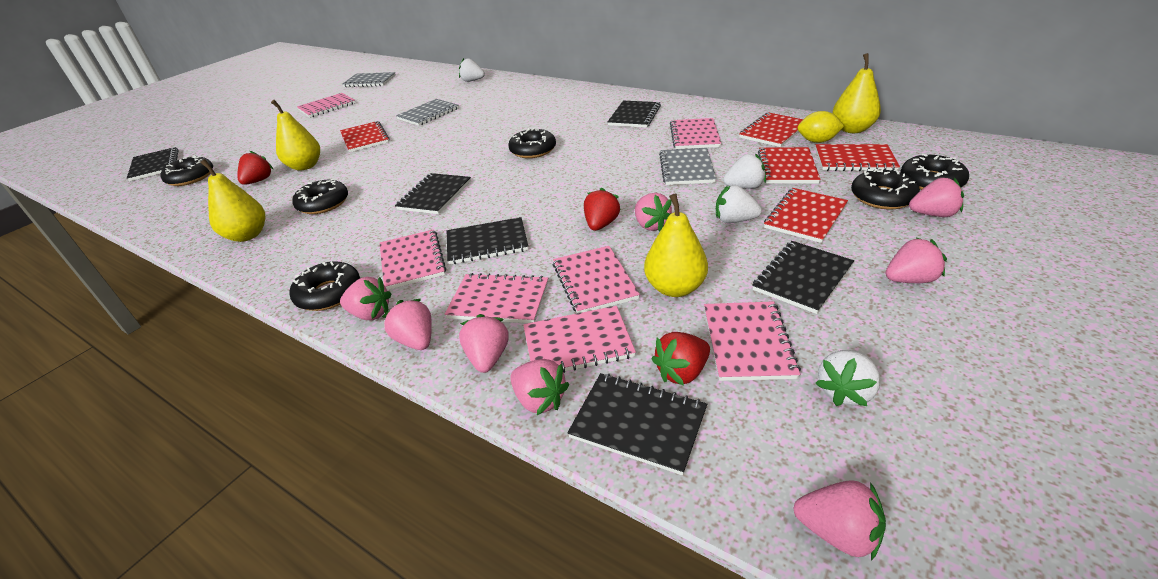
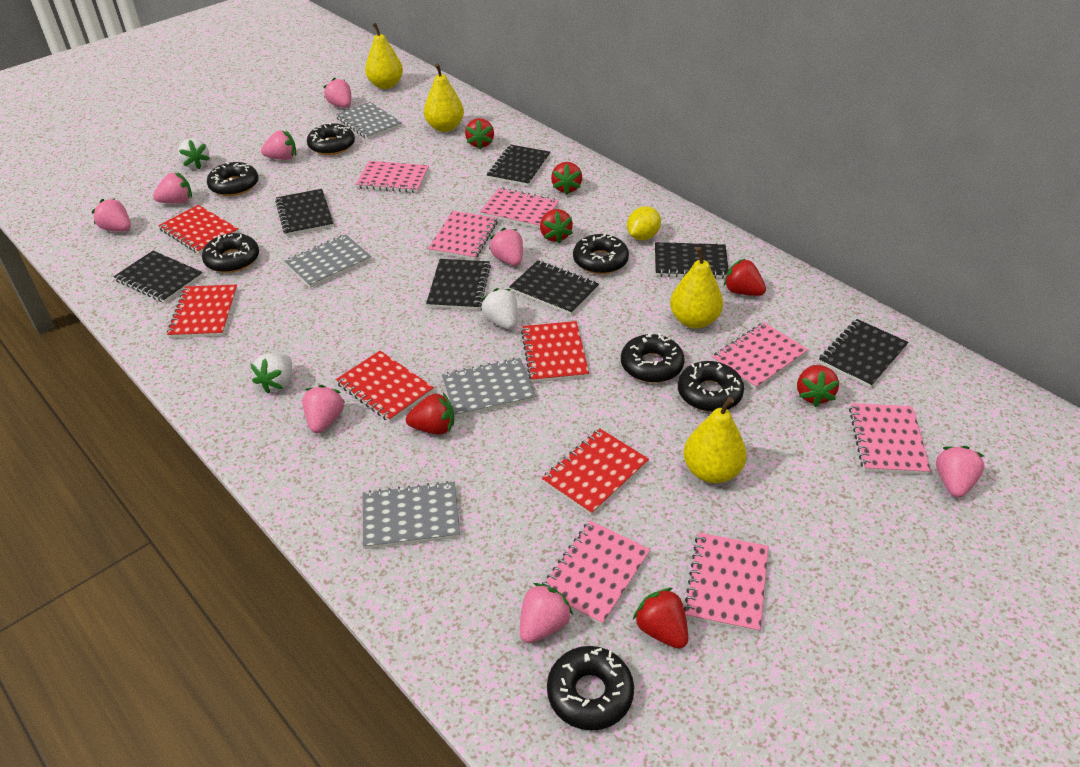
black donut: [160,155,213,186] [290,261,360,311] [292,179,348,214] [508,128,556,158] [851,168,920,209] [900,154,969,190] = 6 -> [202,233,259,273] [207,162,258,196] [307,123,355,155] [547,646,634,731] [573,233,629,274] [621,333,685,383] [678,361,744,412] = 7
black notebook: [127,147,179,181] [395,173,471,214] [447,217,528,265] [567,373,707,475] [608,101,661,128] [752,241,854,314] = 6 -> [113,251,203,303] [275,189,334,236] [426,259,491,310] [487,144,551,186] [509,260,599,315] [655,242,728,279] [819,319,909,388] = 7
grey notebook: [342,72,396,87] [396,99,459,126] [659,148,716,185] = 3 -> [284,234,372,288] [336,102,402,140] [362,481,460,549] [442,358,536,418] = 4
red strawberry: [237,151,273,185] [584,188,621,231] [651,332,710,386] = 3 -> [406,393,454,435] [465,118,494,149] [540,209,573,244] [551,162,582,195] [633,588,688,649] [724,259,766,296] [797,365,840,407] = 7
white strawberry: [459,58,485,82] [716,185,762,223] [723,153,766,189] [815,350,881,406] = 4 -> [178,138,210,170] [250,353,292,394] [481,288,517,329] = 3

